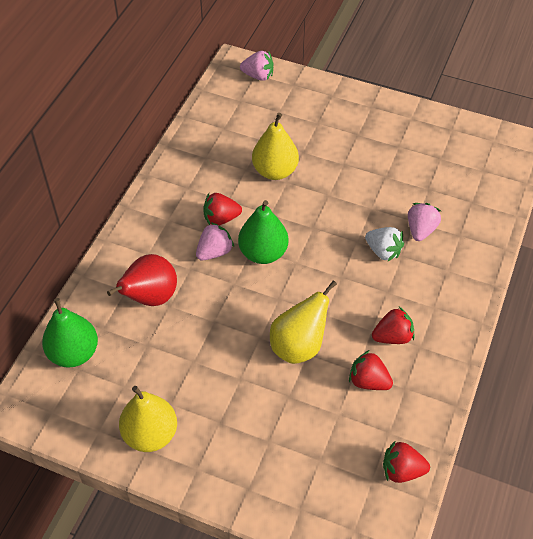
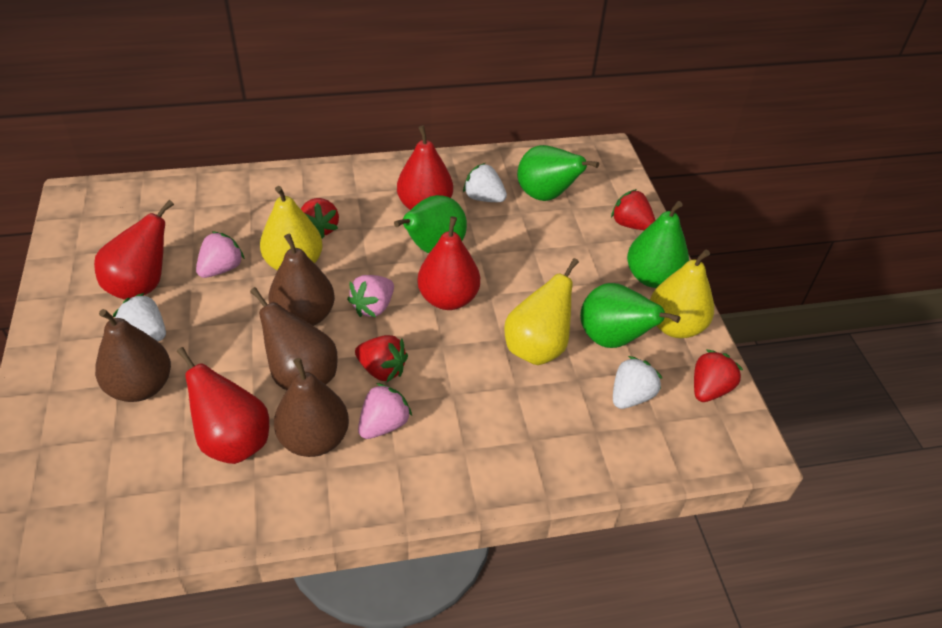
brown pear: none = 0 -> [95,309,171,402] [250,287,338,390] [268,234,335,326] [274,358,349,457] = 4
green pear: [42,298,98,368] [238,200,288,264] = 2 -> [394,195,467,253] [517,145,599,201] [580,283,681,348] [627,201,689,288] = 4
red pear: [107,254,177,306] = 1 -> [94,200,174,300] [177,347,269,464] [397,125,453,210] [417,216,480,310] = 4
white strawberry: [365,227,404,262] = 1 -> [113,293,166,341] [463,163,507,202] [613,356,662,409] = 3

